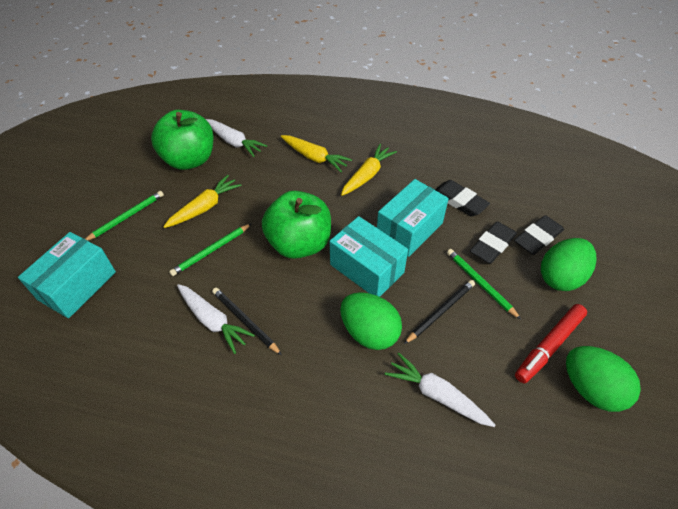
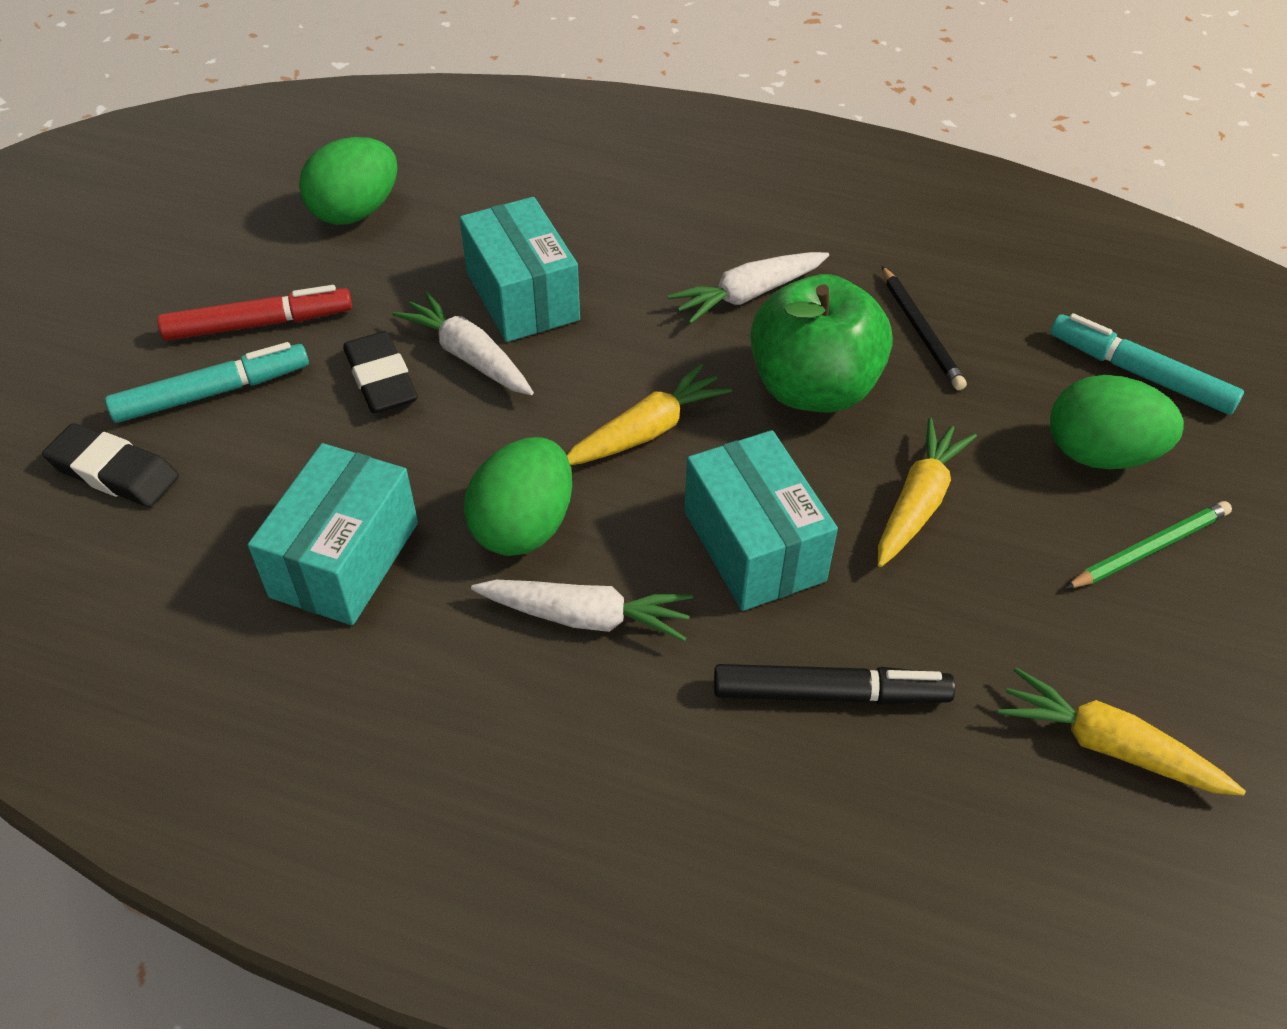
black eraser: [435,180,490,216] [470,221,517,264] [514,215,564,255] = 3 -> [42,423,179,507] [343,331,418,413] = 2
black marker: none = 0 -> [714,664,955,705] = 1
black pencil: [212,288,282,355] [404,280,475,344] = 2 -> [882,266,967,390] = 1
green apple: [151,110,213,170] [262,191,331,259] = 2 -> [750,274,893,412] = 1
green pencil: [85,191,164,240] [169,223,252,276] [447,249,521,320] = 3 -> [1065,501,1232,589] = 1
turquoise marker: none = 0 -> [105,342,309,423] [1050,313,1244,415] = 2

